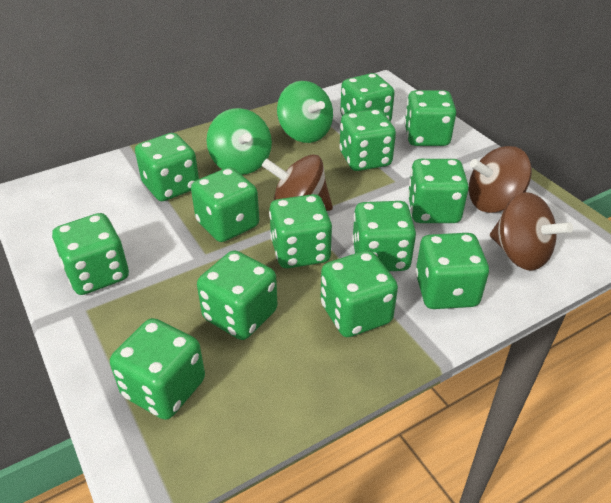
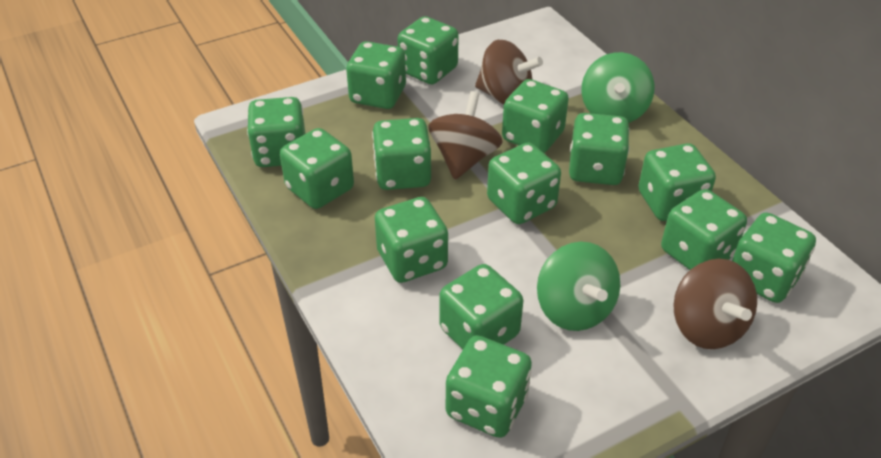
green dice: [52,213,129,295] [110,318,205,420] [135,133,199,201] [191,167,259,242] [197,250,278,340] [269,194,332,268] [321,250,398,337] [339,109,396,171] [340,73,395,122] [352,201,416,271] [404,90,456,146] [408,159,469,223] [415,233,489,309] = 13 -> [247,97,305,167] [280,128,354,209] [346,41,406,109] [372,118,431,190] [375,197,448,283] [397,16,459,84] [440,264,523,350] [446,335,532,438] [487,143,561,224] [502,79,569,153] [569,113,630,185] [638,143,716,221] [661,189,747,270] [732,212,816,303] = 14

